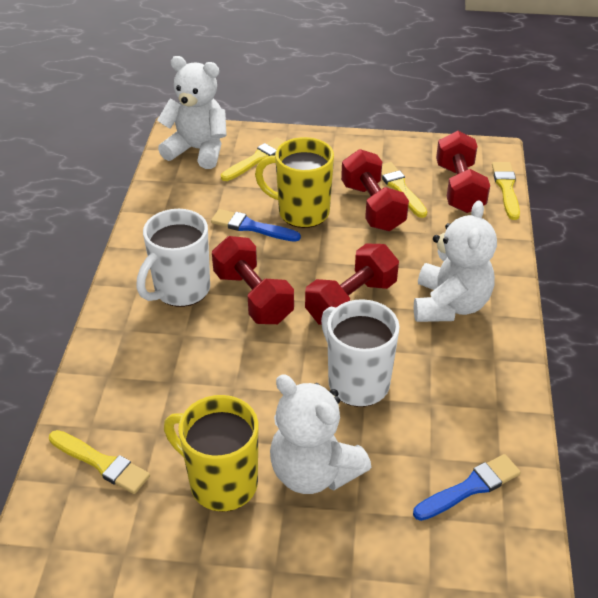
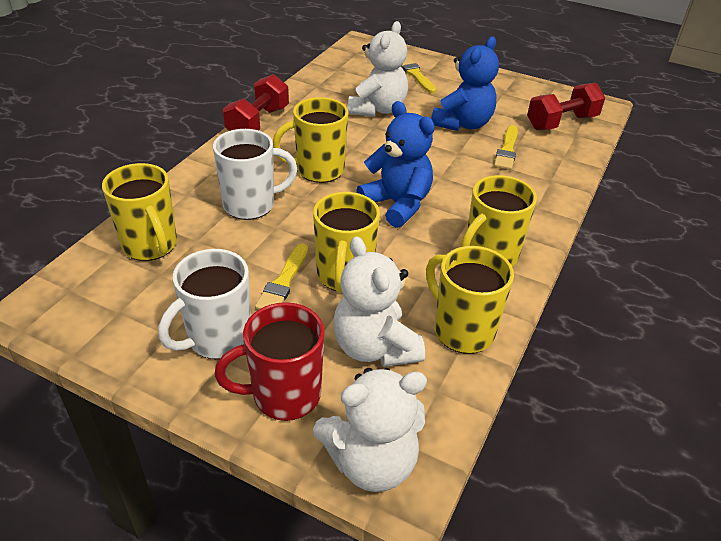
blue brush: [211,209,301,242] [413,454,521,521] = 2 -> none = 0
blue teddy bear: none = 0 -> [357,101,435,228] [431,36,499,131] = 2
red dumbbell: [212,236,294,324] [305,243,399,325] [341,149,409,231] [436,131,490,213] = 4 -> [223,74,289,131] [527,83,605,130] = 2
red mug: none = 0 -> [215,302,325,421] = 1
yellow brush: [49,430,150,494] [221,137,285,181] [381,162,427,218] [492,162,520,220] = 4 -> [255,244,308,310] [401,58,437,93] [494,125,518,170] = 3
yellow mug: [164,395,258,512] [255,137,334,228] = 2 -> [102,163,177,261] [273,97,349,183] [313,192,380,293] [426,246,514,354] [460,175,537,267] = 5

